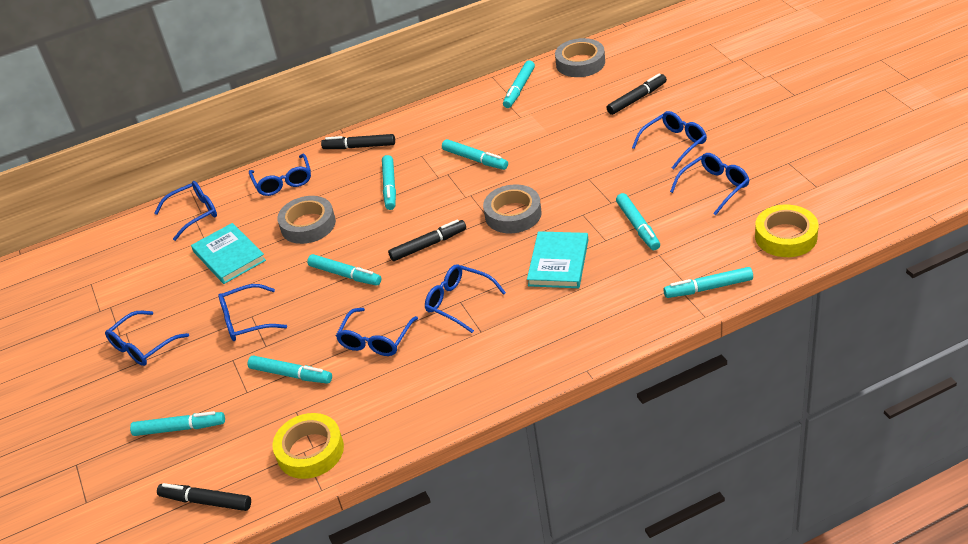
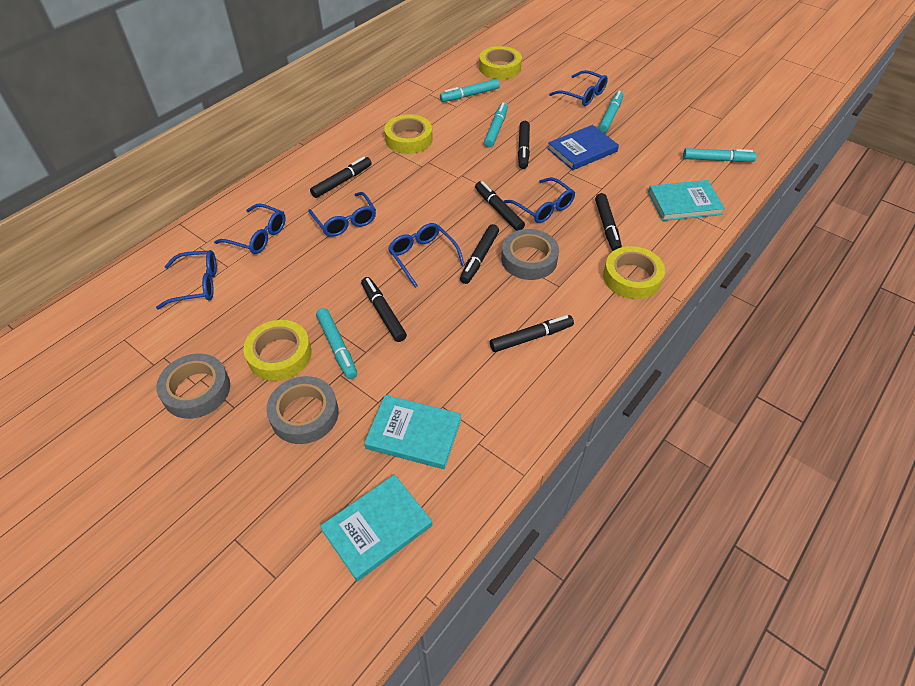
black marker: [157,483,251,511] [321,134,395,149] [388,219,466,261] [607,73,667,115] = 4 -> [310,156,372,198] [361,277,407,342] [460,224,499,284] [475,181,525,231] [490,315,574,352] [518,121,530,169] [595,193,622,251] = 7
blue book: none = 0 -> [547,125,619,170] = 1
blue glasses: [105,311,189,366] [154,181,217,241] [218,284,287,341] [249,153,311,196] [336,308,418,356] [425,264,506,333] [632,111,707,169] [670,153,749,215] = 8 -> [156,250,217,309] [214,203,286,254] [308,192,376,237] [388,223,465,288] [503,177,575,223] [549,70,608,106] = 6
turquoise book: [191,223,266,284] [527,231,588,288] = 2 -> [320,474,432,581] [364,395,461,469] [648,180,725,221] = 3
turquoise marker: [130,411,225,436] [247,355,332,384] [307,254,381,286] [382,155,396,210] [442,139,508,170] [503,60,535,108] [616,193,660,250] [663,267,753,298] = 8 -> [316,308,357,379] [440,79,500,102] [484,102,508,148] [598,91,623,133] [683,148,757,162] = 5
yellow tape: [273,413,344,479] [755,205,819,257] = 2 -> [243,320,312,381] [384,114,433,154] [479,46,522,79] [603,246,665,299] = 4

